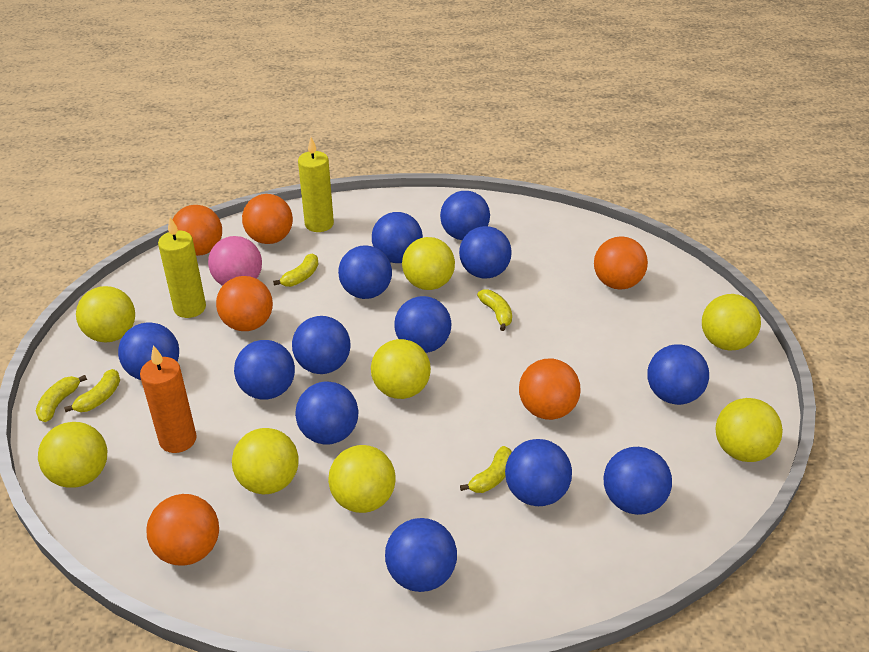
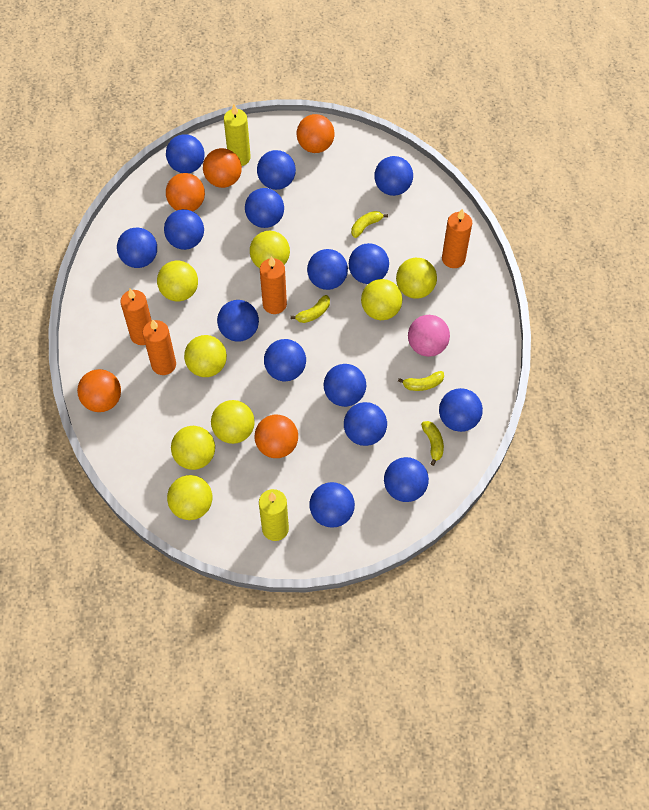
blue ball: [118,322,179,380] [234,340,295,400] [292,316,351,374] [295,382,358,445] [338,245,392,299] [372,212,423,263] [385,518,457,592] [394,296,451,353] [440,191,490,240] [459,226,512,279] [505,439,572,506] [603,447,672,515] [648,344,709,405] = 13 -> [117,228,157,268] [164,209,204,250] [166,134,205,173] [217,300,259,342] [245,188,284,228] [257,150,296,190] [264,339,306,382] [307,249,348,290] [309,482,355,528] [324,364,366,407] [344,402,387,446] [349,243,389,284] [374,156,413,196] [384,457,429,502] [439,388,483,432] = 15
orange ball: [146,494,219,566] [172,205,222,256] [216,276,273,331] [242,194,293,244] [519,359,580,420] [594,236,648,290] = 6 -> [77,369,121,412] [166,173,205,211] [203,148,242,188] [255,415,298,458] [297,114,335,153] = 5
orange candle: [140,345,197,453] = 1 -> [120,289,152,345] [143,319,176,375] [260,256,287,314] [442,209,472,268] = 4
yellow banana: [36,375,87,422] [64,369,120,412] [273,253,318,287] [460,446,512,493] [477,290,512,331] = 5 -> [291,295,330,323] [351,211,388,238] [398,371,444,391] [421,421,444,466] = 4

